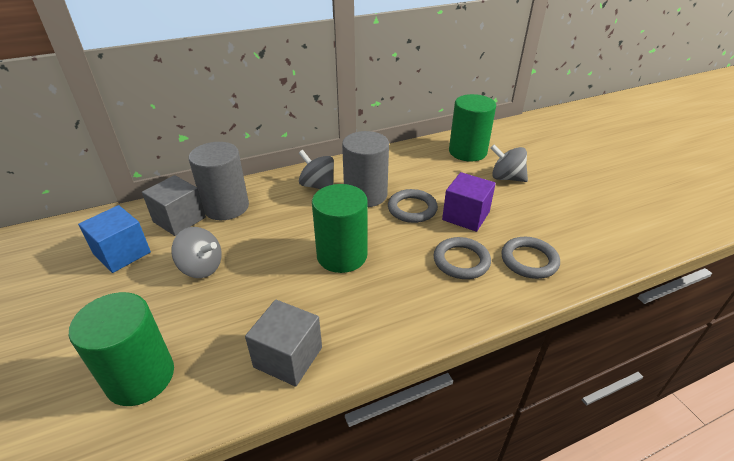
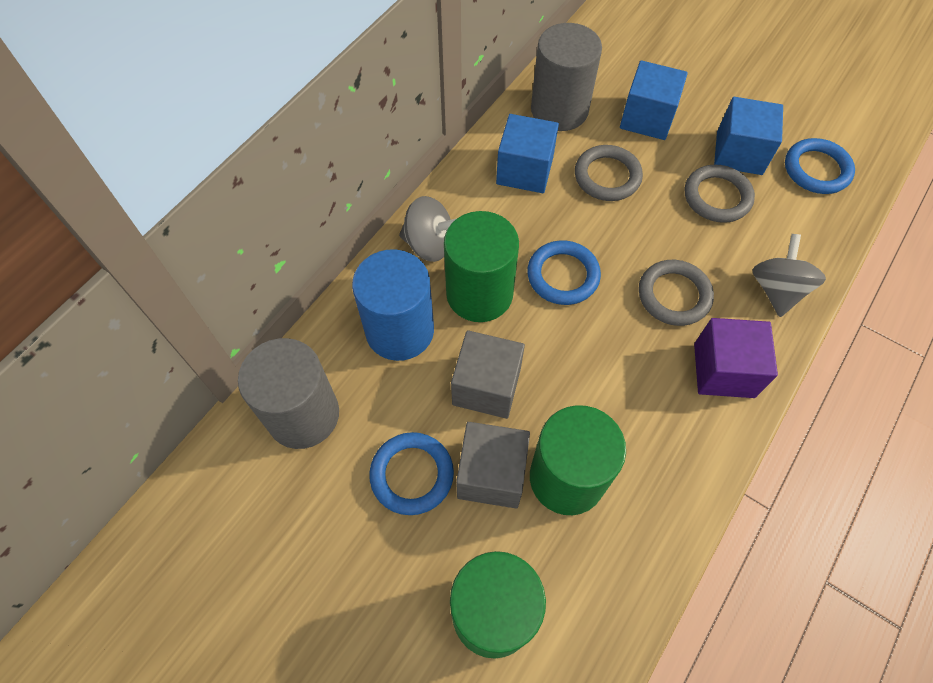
blue cube: [78,205,151,273] = 1 -> [496,114,559,193] [620,60,688,140] [714,97,783,175] = 3
blue cylinder: none = 0 -> [352,249,434,361] = 1
blue ring: none = 0 -> [369,432,454,515] [527,240,601,305] [785,138,855,194] = 3
grey spinning top: [171,227,222,278] [299,150,334,189] [490,145,528,182] = 3 -> [399,196,456,262] [752,234,826,317] = 2

